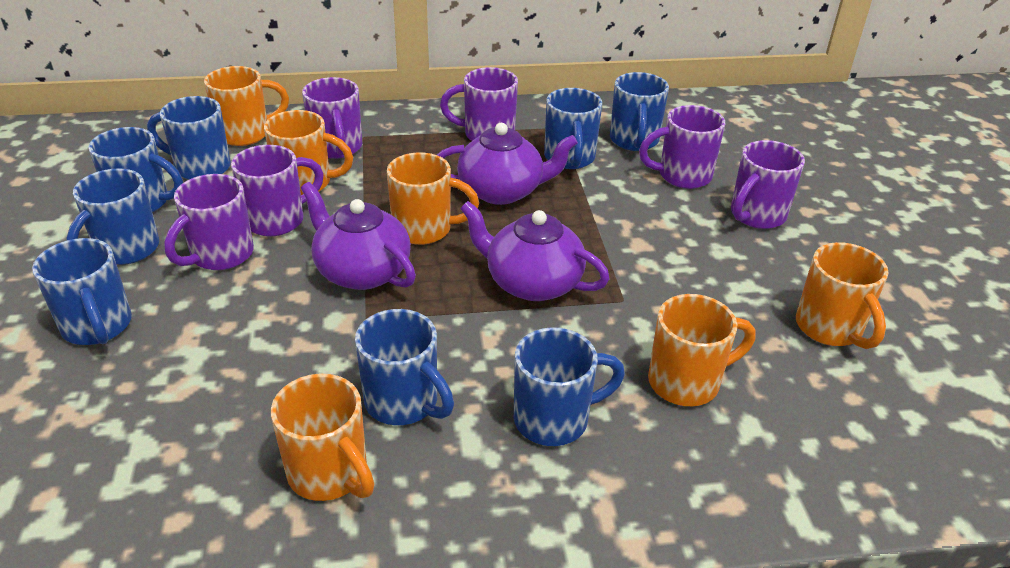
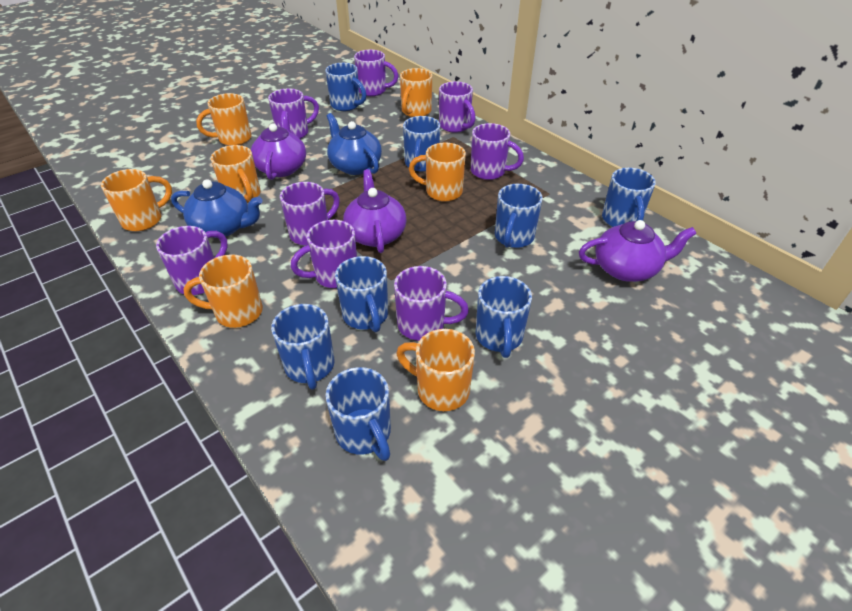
blue teapot: none = 0 -> [171,179,262,238] [327,113,382,175] = 2
orange mug: [204,66,289,146] [264,110,353,195] [271,374,374,501] [387,152,479,245] [648,294,755,406] [796,242,888,349] = 6 -> [101,169,172,231] [184,255,263,328] [196,93,252,146] [211,145,261,203] [396,329,475,411] [400,68,432,117] [409,143,466,202] = 7
purple mug: [164,174,254,270] [231,145,324,236] [302,77,362,159] [440,67,518,141] [639,105,725,189] [731,140,805,229] = 6 -> [156,226,228,295] [268,89,319,139] [280,182,340,246] [291,220,357,288] [354,50,398,96] [394,266,469,340] [439,81,476,133] [471,123,524,180] = 8

